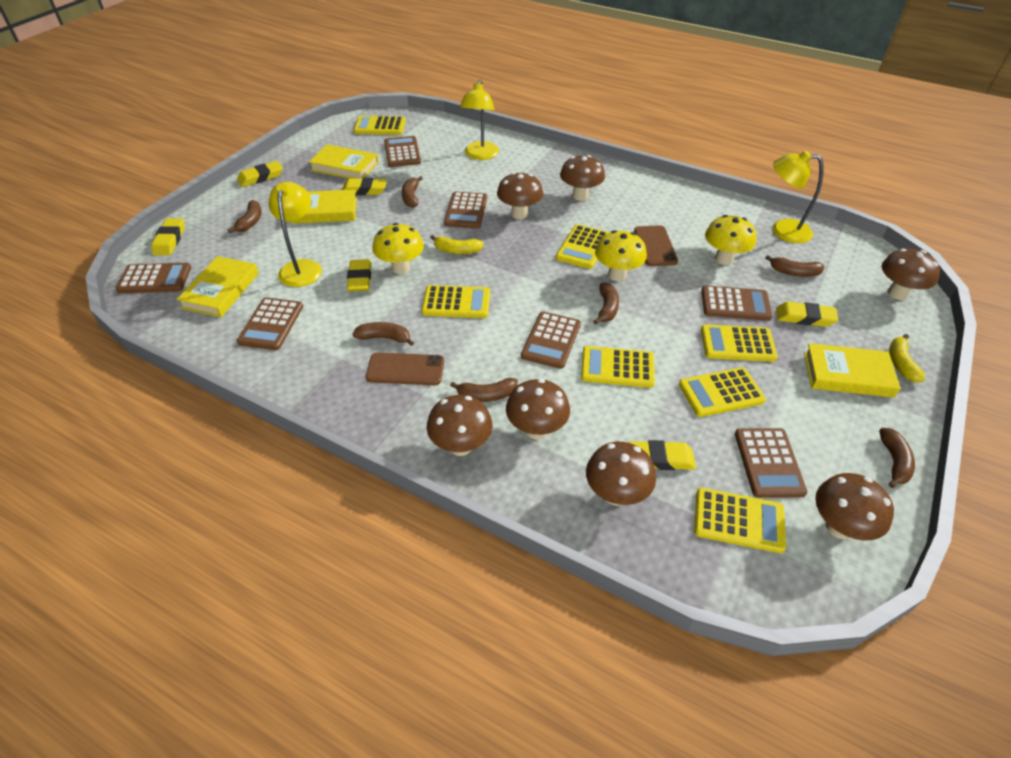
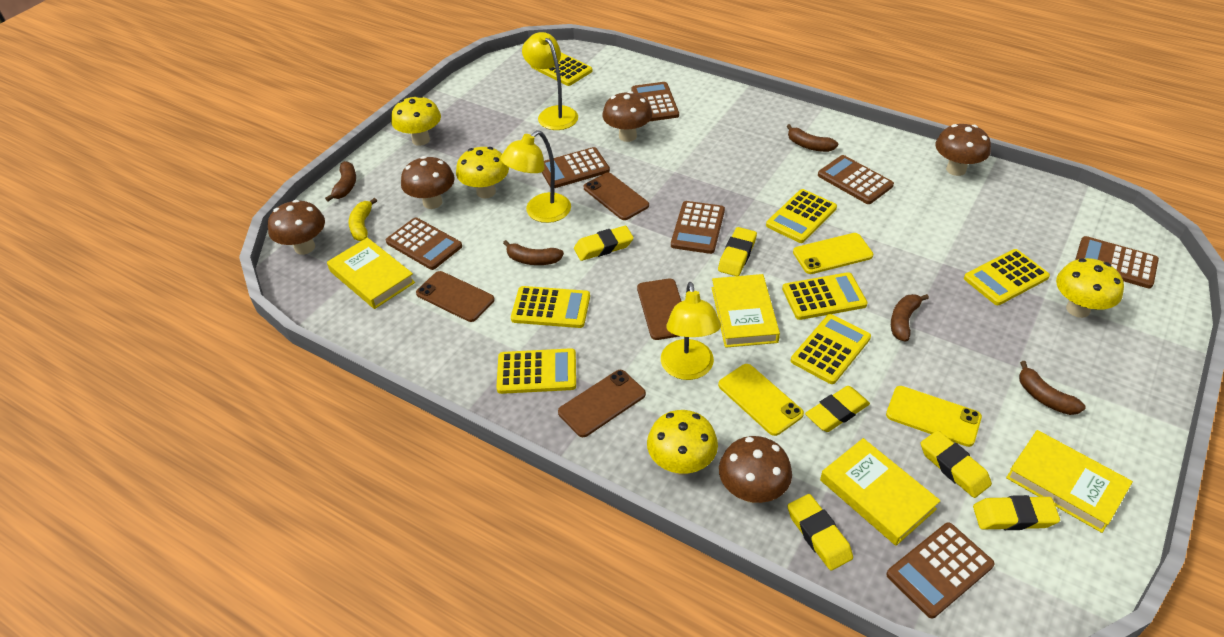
brown banana: [228,200,261,233] [353,322,414,346] [402,176,423,208] [450,378,518,402] [593,282,619,324] [765,255,824,277] [879,428,915,488] = 7 -> [325,161,356,201] [503,240,564,265] [787,124,838,152] [891,294,929,342] [1019,361,1086,415] = 5
brown mushroom: [427,395,492,456] [497,172,543,219] [506,379,570,439] [560,155,605,201] [586,442,656,506] [815,473,894,541] [881,248,940,300] = 7 -> [268,200,325,255] [401,156,454,209] [602,91,652,142] [719,436,792,503] [936,124,991,176] = 5
brown phone: [366,352,444,385] [634,225,678,266] = 2 -> [416,271,495,322] [558,370,646,437] [584,173,649,220] [637,278,681,340] = 4
yellow banana: [430,235,484,254] [889,334,925,382] = 2 -> [349,198,377,241] = 1
yellow mushroom: [373,223,424,274] [595,230,647,281] [705,215,756,265] = 3 -> [391,95,441,146] [456,147,509,199] [647,410,718,475] [1056,258,1124,318] = 4
yellow phone: none = 0 -> [718,364,804,436] [793,233,873,274] [886,386,982,447] = 3

